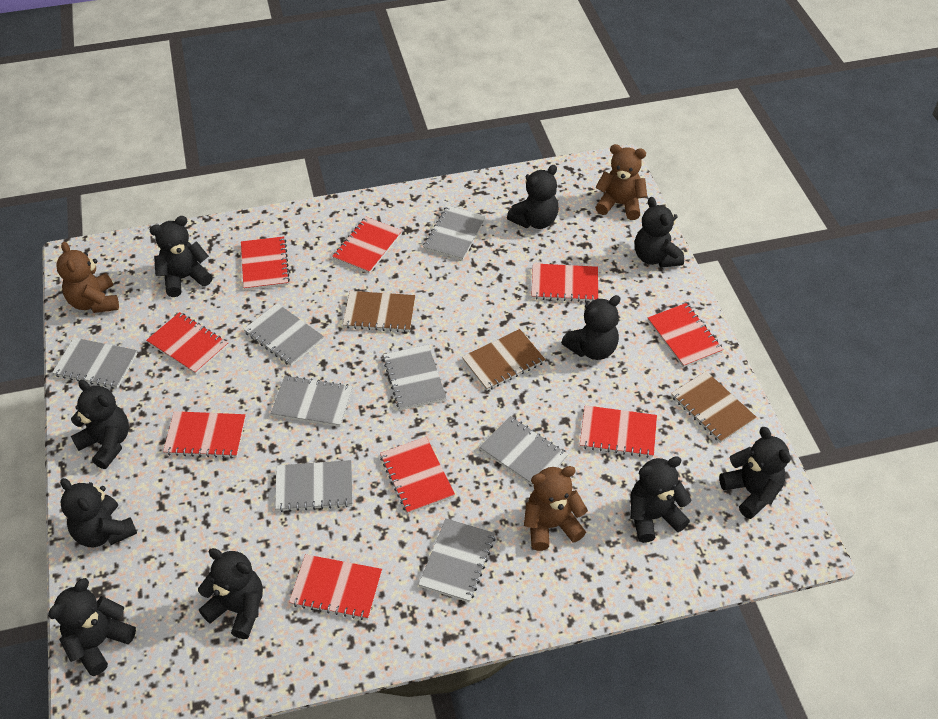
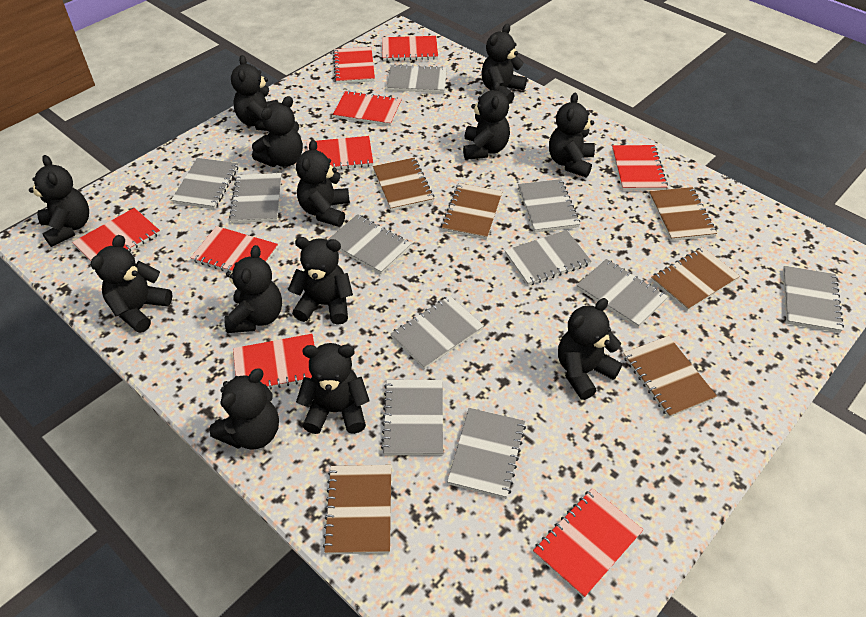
black teddy bear: [48,578,136,676] [60,478,137,547] [71,380,129,469] [150,216,212,297] [198,548,263,639] [507,165,558,229] [561,295,621,360] [630,456,692,543] [635,197,684,268] [719,427,791,519] = 10 -> [29,155,89,247] [91,235,172,333] [209,368,279,450] [224,245,282,333] [231,55,278,131] [252,96,303,167] [288,237,353,325] [296,140,350,227] [296,343,370,434] [463,81,510,160] [481,24,527,104] [549,93,595,177] [558,298,622,400] = 13
brown notebook: [343,291,415,332] [462,329,546,391] [671,371,757,443] = 3 -> [323,465,391,555] [373,158,434,211] [441,183,503,239] [623,336,717,418] [649,187,717,241] [651,247,740,311] = 6
brown teddy bear: [56,242,119,313] [524,466,588,551] [595,144,647,220] = 3 -> none = 0
grey notebook: [52,338,137,389] [243,303,324,366] [270,375,353,427] [275,460,352,512] [383,345,446,410] [418,518,496,603] [423,205,486,261] [479,416,568,487] = 8 -> [171,158,238,209] [229,173,282,223] [327,214,412,274] [381,380,443,455] [386,64,447,93] [390,295,484,369] [447,408,526,499] [505,230,592,286] [518,179,580,233] [576,259,668,328] [783,266,844,333] = 11

